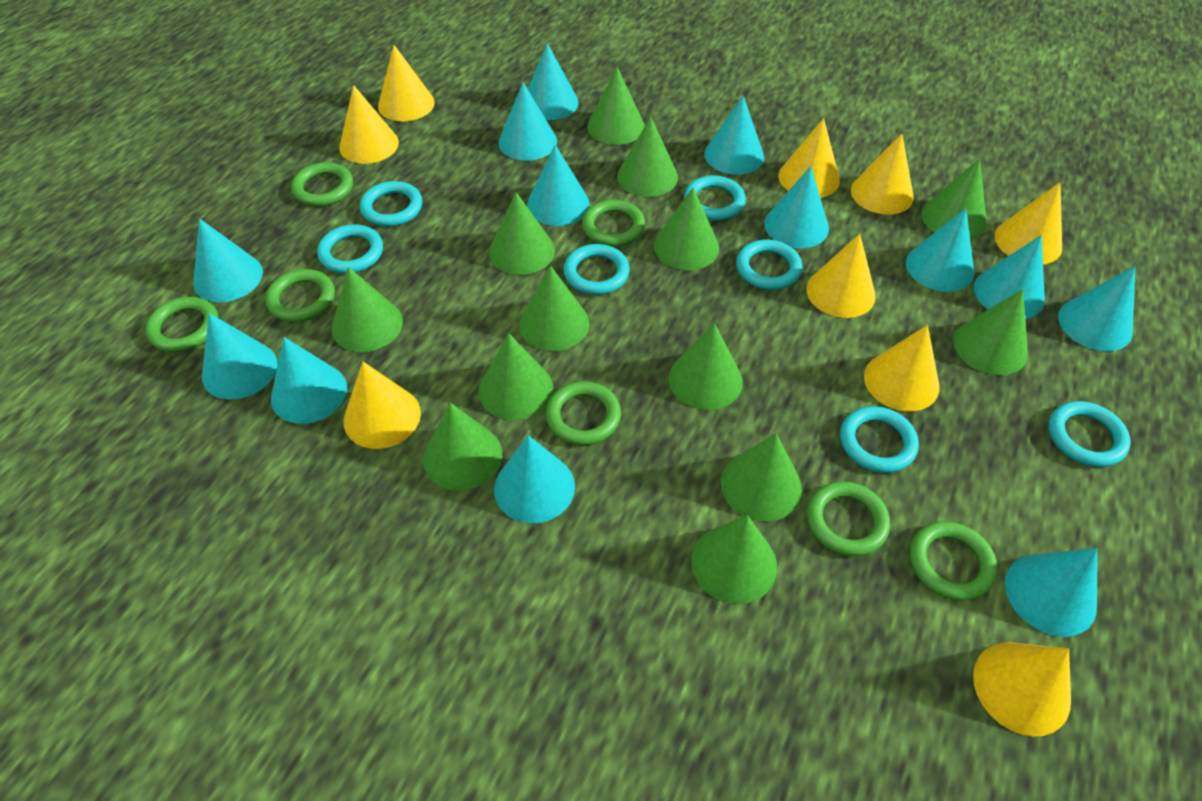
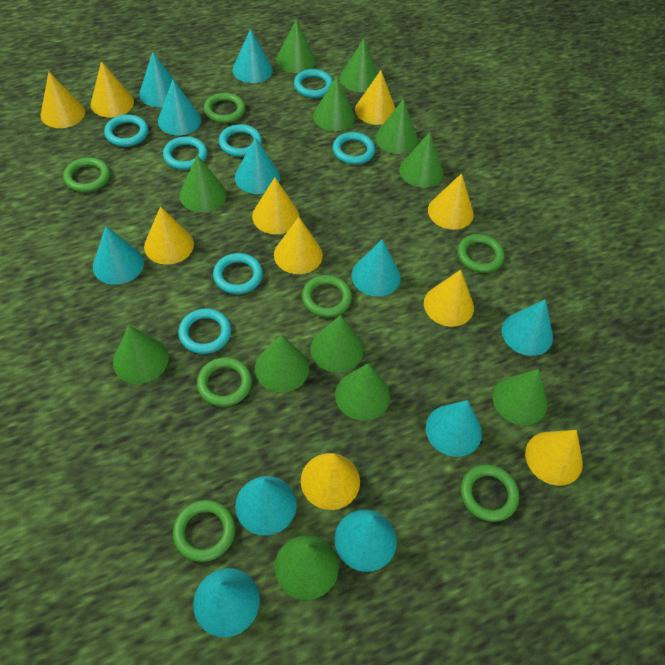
green cone: [332,267,403,352] [423,403,502,491] [479,333,553,420] [489,192,555,275] [519,266,589,351] [587,67,645,145] [617,117,678,197] [654,188,719,270] [669,323,743,410] [691,515,777,604] [721,433,802,522] [921,159,987,240] [953,289,1028,375] = 13 -> [113,325,169,384] [180,155,226,212] [255,335,309,393] [275,535,339,600] [276,19,316,73] [310,315,363,373] [313,76,355,131] [335,363,390,421] [340,38,378,92] [375,99,418,154] [399,132,443,188] [493,369,547,426] = 12
turquoise cone: [193,218,263,302] [202,313,277,400] [271,337,347,424] [494,435,575,524] [499,82,557,161] [527,145,590,226] [528,43,579,120] [704,96,764,175] [764,166,829,248] [906,208,974,292] [974,235,1045,319] [1005,548,1098,637] [1058,266,1136,351] = 13 -> [93,226,144,285] [139,52,181,107] [158,79,201,135] [193,568,260,637] [232,29,273,83] [235,137,280,194] [235,476,297,536] [335,509,397,572] [351,239,401,297] [426,400,482,457] [502,299,553,356] = 11
yellow cone: [339,85,399,164] [344,362,421,449] [378,45,435,121] [778,118,840,198] [806,234,876,318] [851,134,914,214] [864,325,939,411] [973,642,1071,737] [995,182,1062,264] = 9 -> [41,72,85,128] [91,61,134,118] [144,206,194,265] [252,177,299,234] [274,217,323,274] [301,453,360,510] [355,70,396,125] [424,270,474,327] [428,173,474,230] [525,430,583,486] = 10

